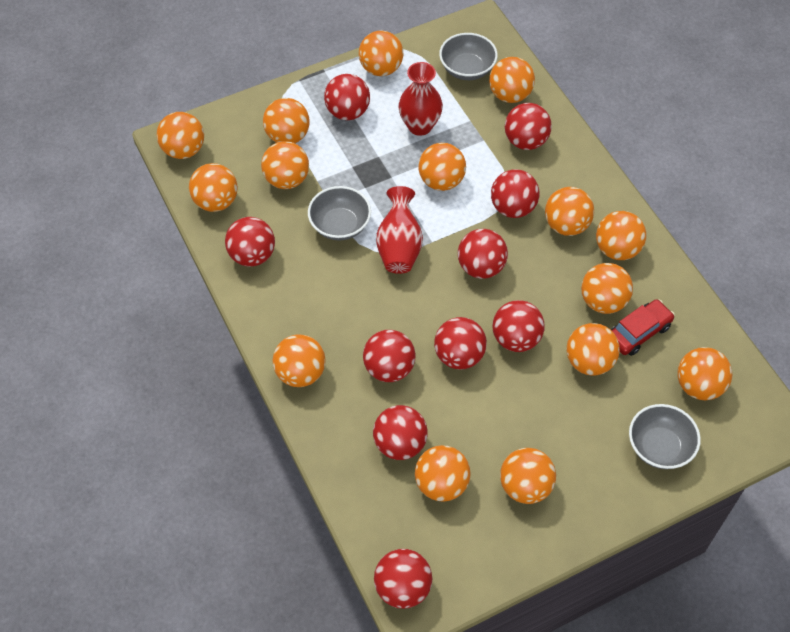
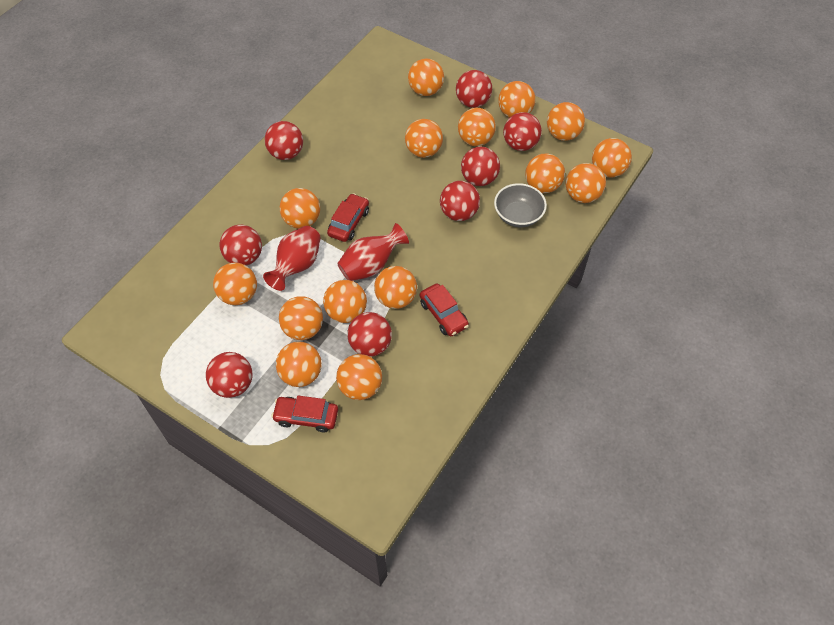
grey bowl: [308,186,371,240] [439,33,498,80] [629,404,701,469] = 3 -> [494,183,547,227] = 1
red ball: [225,217,275,267] [324,74,370,120] [363,330,415,382] [373,405,428,460] [374,549,432,609] [434,317,487,369] [458,229,508,279] [491,169,539,218] [492,300,544,352] [505,103,552,150] = 10 -> [206,352,253,398] [219,225,262,266] [265,121,303,160] [347,312,392,357] [440,181,480,221] [456,70,492,108] [461,147,500,186] [503,112,542,151] = 8
red car: [611,299,675,356] = 1 -> [271,396,338,432] [327,193,369,242] [420,284,469,336] = 3

